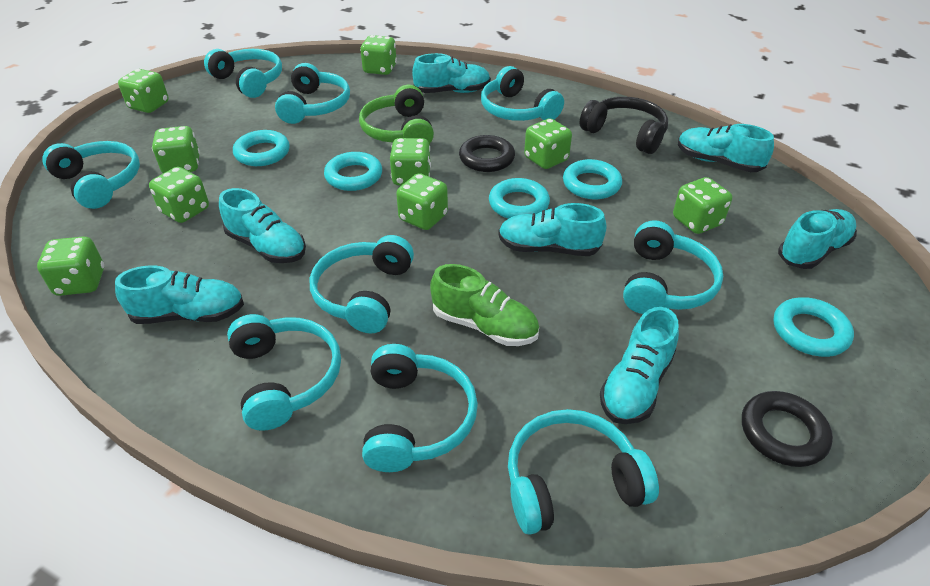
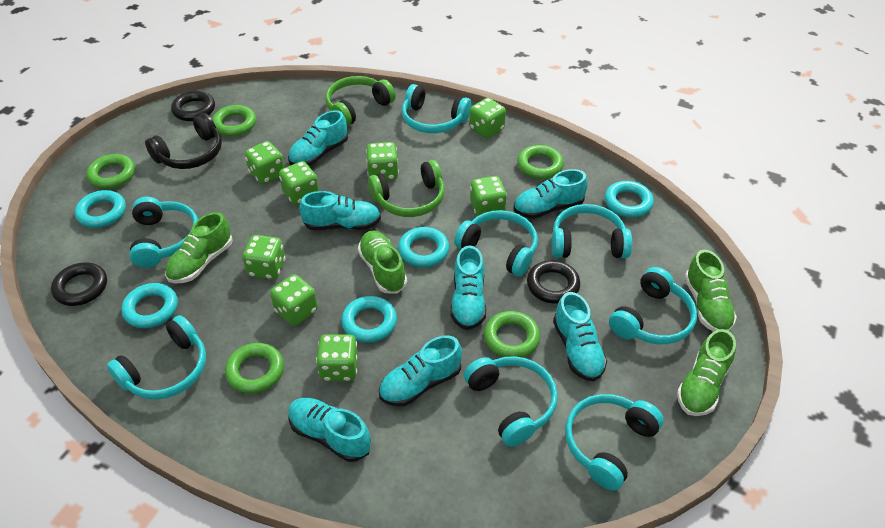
black ring: [459,135,515,172] [742,391,833,467] = 2 -> [51,262,107,306] [171,91,215,121] [527,260,580,304] = 3
green dice: [37,237,104,296] [118,69,169,113] [149,167,209,223] [152,126,200,173] [360,35,397,75] [390,138,431,185] [396,173,448,230] [524,118,572,169] [673,177,732,234] = 9 -> [242,235,285,280] [245,141,284,184] [270,274,318,326] [279,161,319,205] [316,334,358,381] [366,142,399,180] [469,98,506,138] [470,176,507,216] = 8
green headphones: [359,85,434,144] = 1 -> [326,76,396,126] [368,160,445,217] = 2
green ring: none = 0 -> [86,154,135,189] [212,105,256,136] [225,343,284,394] [484,311,540,358] [517,145,564,179] = 5
green shoe: [430,264,539,346] = 1 -> [165,212,233,284] [358,231,407,294] [677,329,736,416] [685,250,737,332] = 4
turquoise headphones: [42,141,140,209] [204,49,282,98] [227,314,341,431] [275,63,350,124] [310,235,414,334] [362,344,478,472] [481,66,564,121] [508,409,659,535] [623,220,723,314] = 9 -> [107,315,206,400] [129,197,198,268] [402,84,472,133] [454,210,538,276] [464,356,558,447] [552,204,632,258] [565,394,664,491] [609,267,697,344] = 8

